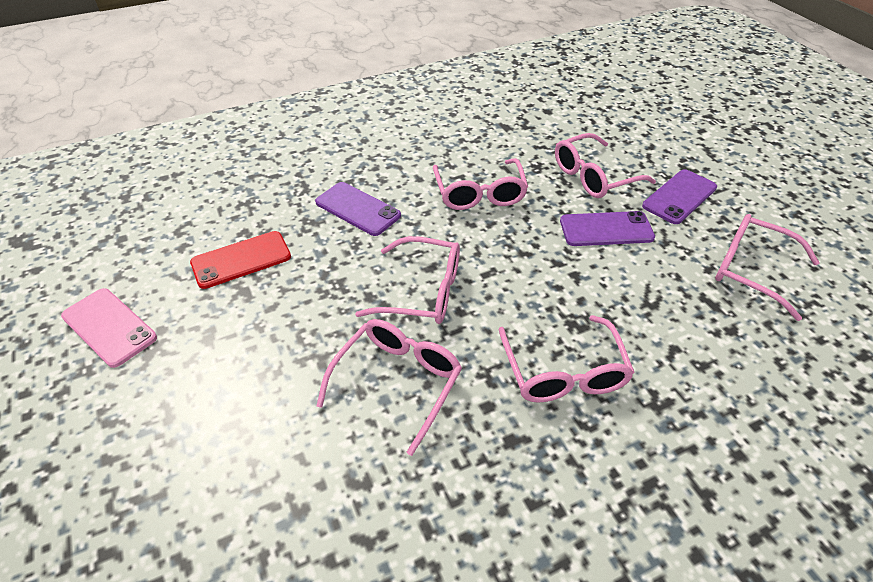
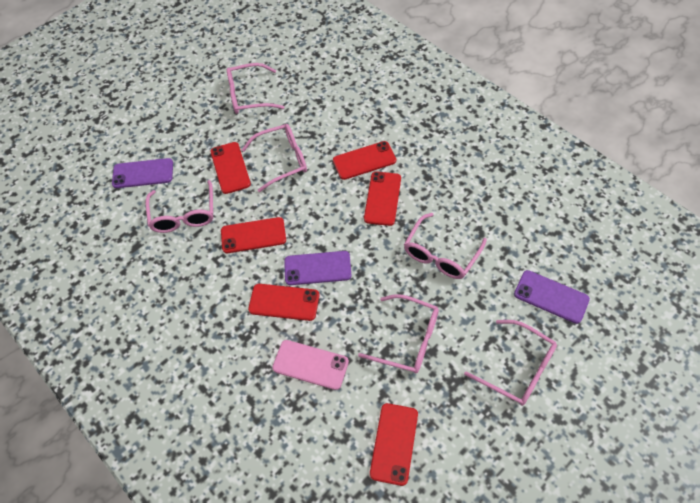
red phone: [190,231,291,289] = 1 -> [210,142,251,194] [221,217,286,253] [248,284,319,321] [333,141,396,180] [364,171,401,226] [370,403,418,486] = 6

